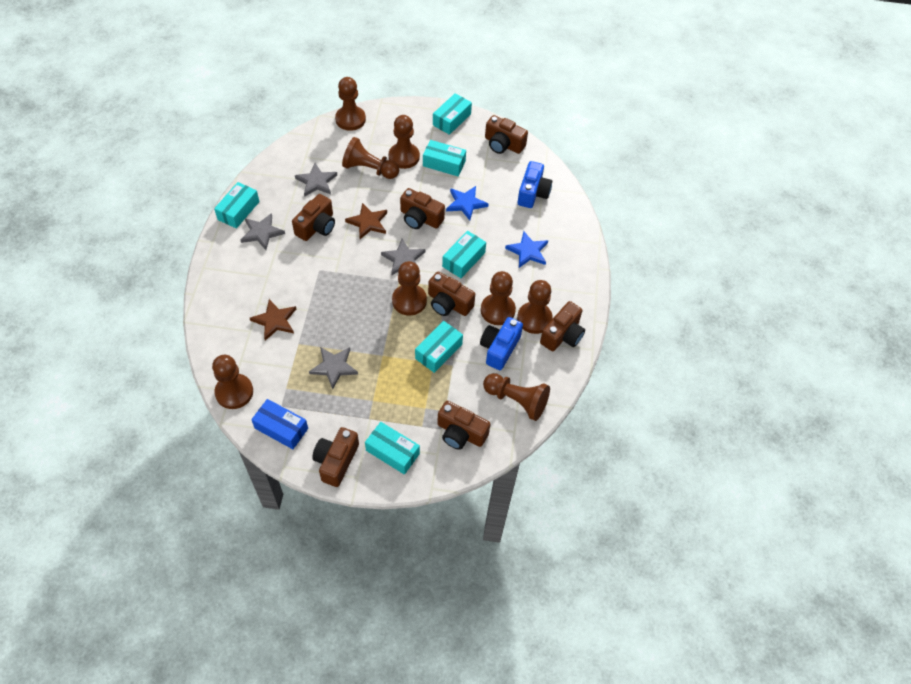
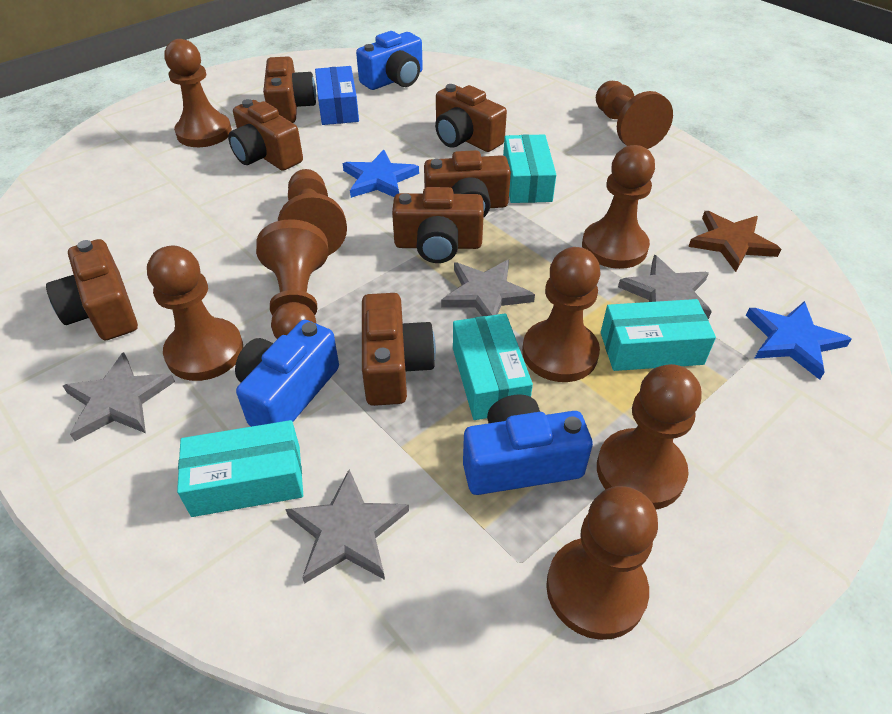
blue camera: [480,317,523,370] [518,161,552,208] = 2 -> [235,320,339,427] [356,31,423,90] [463,394,593,495] = 3
brown pawn: [212,355,253,409] [335,77,366,131] [342,137,399,179] [389,115,420,169] [392,261,427,315] [481,271,516,325] [483,373,550,421] [517,280,553,334] = 8 -> [147,246,243,381] [164,39,232,147] [256,219,328,339] [278,169,347,256] [522,247,601,382] [546,486,658,640] [582,145,655,269] [596,81,673,149] [597,364,701,509] = 9
brown star: [250,299,296,341] [345,203,387,239] = 2 -> [688,211,781,272] = 1
turquoise box: [214,182,259,229] [365,422,420,475] [415,321,463,373] [423,140,466,176] [433,93,472,135] [442,231,486,278] = 6 -> [177,420,303,517] [453,313,533,420] [503,134,556,203] [601,299,716,371] = 4

